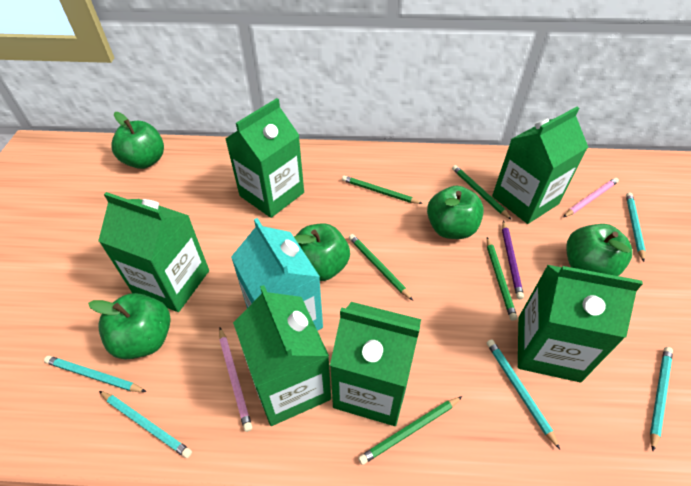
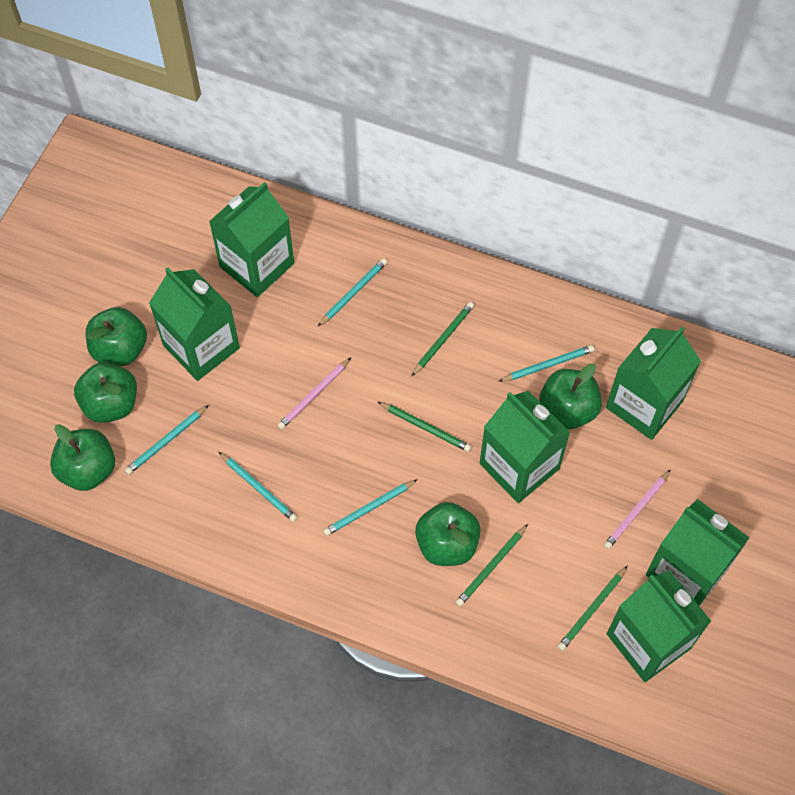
green pencil: [342,176,423,204] [349,234,413,300] [358,396,462,465] [452,165,512,220] [487,237,517,321] = 5 -> [378,402,472,452] [412,302,474,376] [455,524,528,607] [557,565,628,651] = 4
purple pencil: [502,221,524,299] = 1 -> none = 0
turquoise carton: [231,218,323,331] = 1 -> none = 0

